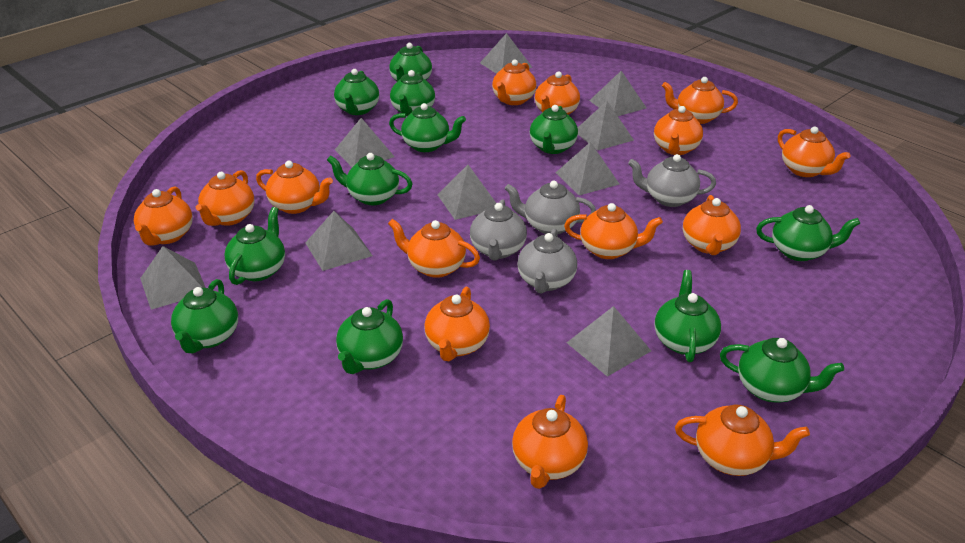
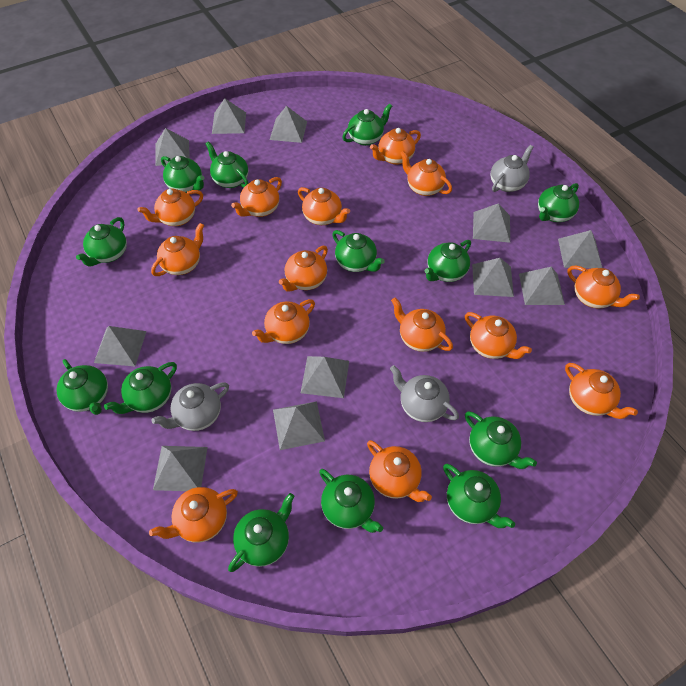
green teapot: [171,279,238,353] [225,207,285,285] [327,153,413,205] [334,69,379,115] [336,299,403,374] [389,43,432,81] [389,103,466,152] [390,70,435,116] [530,105,578,154] [655,270,721,362] [720,338,844,403] [756,205,860,261] = 12 -> [56,359,108,415] [76,217,127,266] [104,362,177,414] [161,156,204,193] [205,141,249,188] [228,493,294,572] [319,469,383,533] [332,230,385,272] [342,103,392,146] [425,240,471,282] [443,464,515,528] [465,411,537,469] [538,183,579,222] = 13
grey pyramid: [140,246,206,310] [305,211,373,271] [335,118,395,167] [437,165,496,220] [480,33,532,74] [556,142,619,195] [567,306,651,377] [578,101,634,151] [589,71,646,116] = 9 -> [94,326,147,366] [153,446,208,491] [155,128,190,166] [212,98,246,134] [270,106,307,143] [273,401,325,450] [301,356,349,398] [472,258,514,297] [473,203,510,243] [519,267,565,305] [558,230,602,268] = 11
grey teapot: [470,200,527,261] [505,181,596,234] [517,229,577,293] [628,154,716,207] = 4 -> [151,383,229,431] [390,365,459,422] [490,145,533,192] = 3

